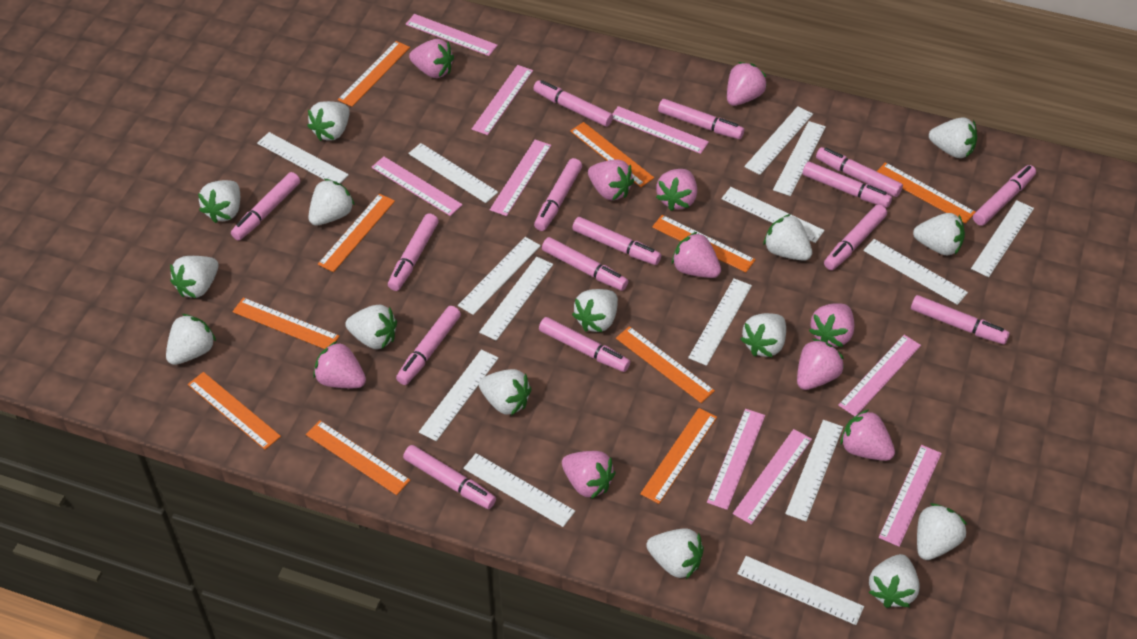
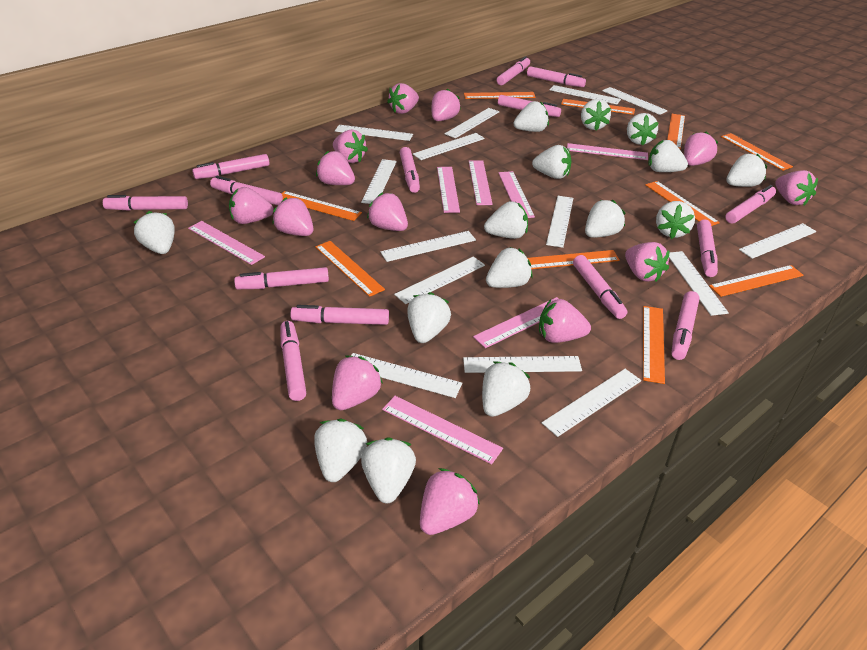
pink marker: [231,172,300,240] [388,214,439,291] [396,306,461,385] [403,445,496,509] [533,80,613,127] [534,158,582,231] [539,317,630,372] [542,237,628,291] [572,217,661,265] [658,99,744,139] [803,162,892,208] [816,147,903,197] [824,204,887,270] [911,295,1010,344] [973,165,1036,226] = 15 -> [103,195,188,211] [192,154,269,179] [210,176,283,205] [234,267,329,289] [280,321,306,401] [290,305,389,325] [400,147,420,193] [497,56,530,85] [498,95,561,117] [527,66,586,87] [573,255,627,319] [671,291,699,360] [697,220,718,277] [725,185,776,224] = 14
pink ruler: [371,157,463,216] [405,14,498,56] [472,65,533,135] [490,140,551,216] [613,106,709,154] [707,409,765,510] [733,429,812,525] [838,335,921,416] [879,445,942,547] = 9 -> [188,221,265,265] [382,396,503,464] [437,167,460,213] [469,160,493,205] [473,297,559,348] [498,171,535,218] [567,143,648,160] = 7
pink strawberry: [313,341,366,388] [409,39,454,78] [562,451,615,499] [588,159,634,200] [656,169,697,211] [672,232,721,278] [727,62,767,106] [797,339,844,390] [809,303,854,347] [840,409,895,461] = 10 -> [229,187,274,224] [272,197,313,236] [316,151,355,185] [332,356,383,410] [333,130,368,163] [367,192,408,231] [387,83,419,114] [420,468,480,535] [431,89,460,121] [539,299,591,343] [625,242,670,282] [684,131,718,166] [775,170,818,205] = 13

